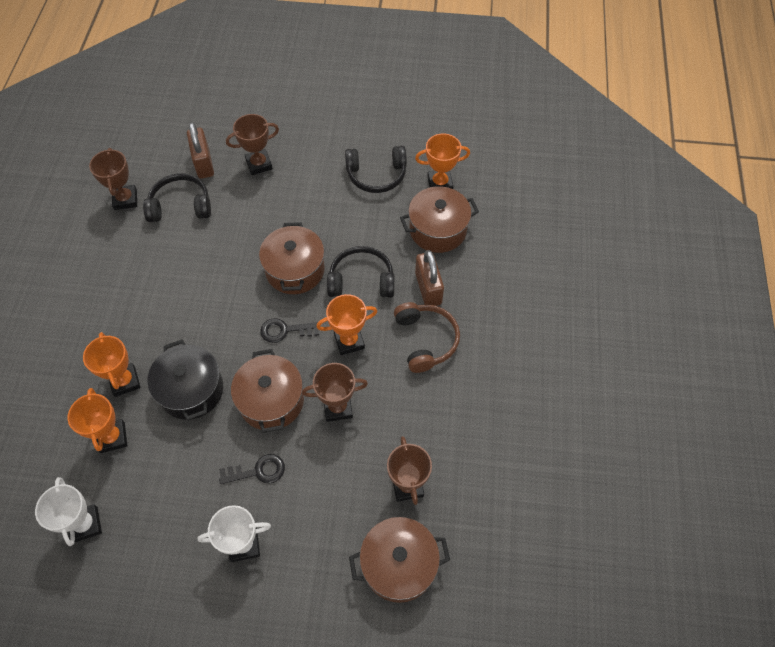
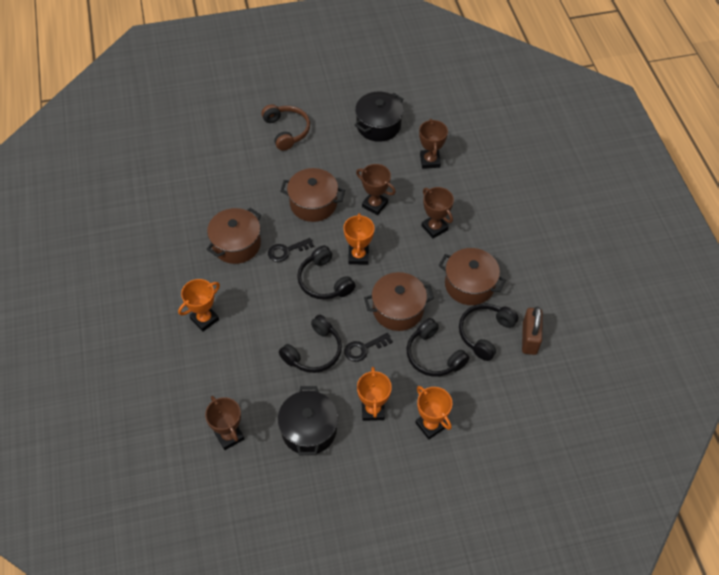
black headphones: [143,173,211,222] [327,246,394,298] [345,146,407,193] = 3 -> [279,315,342,373] [297,246,355,299] [407,318,470,377] [459,304,518,361] = 4
black pot: [147,339,223,420] = 1 -> [278,386,338,455] [355,92,404,142] = 2
brown padlock: [187,122,214,179] [415,250,444,306] = 2 -> [522,307,543,355] = 1
white trophy: [35,477,102,546] [197,505,271,562] = 2 -> none = 0

